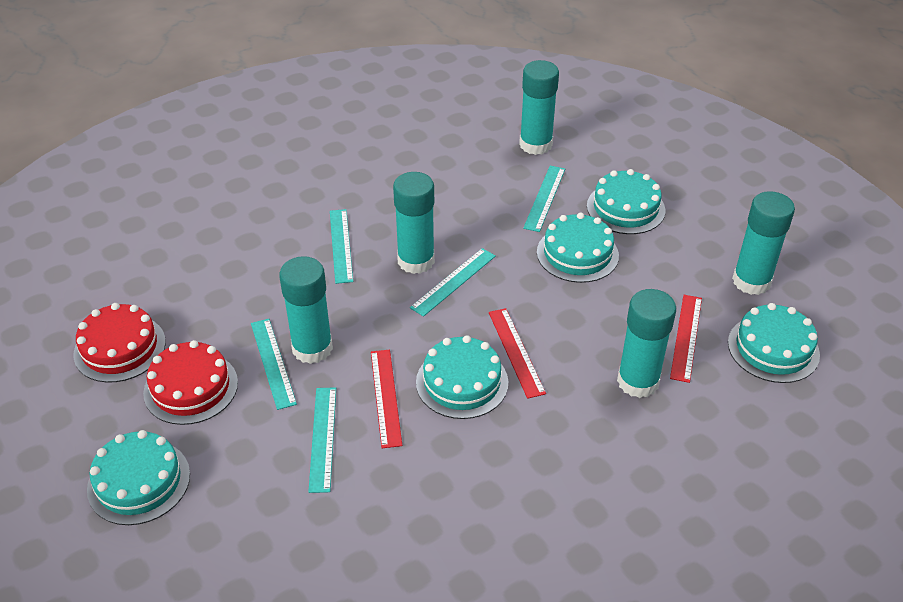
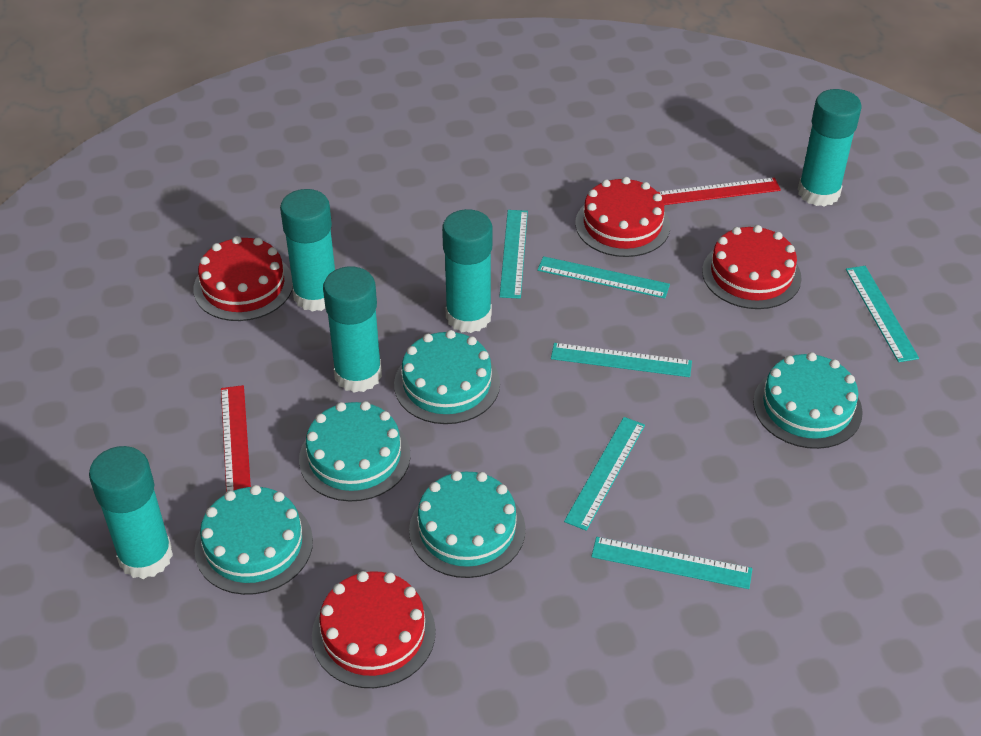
red cake: [74,303,166,383] [143,340,238,425] = 2 -> [194,236,293,321] [312,571,436,688] [575,177,670,257] [702,225,802,309] = 4
red ruler: [371,350,402,448] [489,308,546,399] [670,295,702,383] = 3 -> [221,385,251,492] [658,178,781,205] = 2
turquoise ruler: [251,319,297,410] [308,387,336,493] [330,209,353,284] [410,248,496,317] [523,166,565,232] = 5 -> [499,210,528,299] [537,256,670,299] [551,343,692,377] [564,417,645,531] [591,537,752,589] [846,266,919,362] = 6

